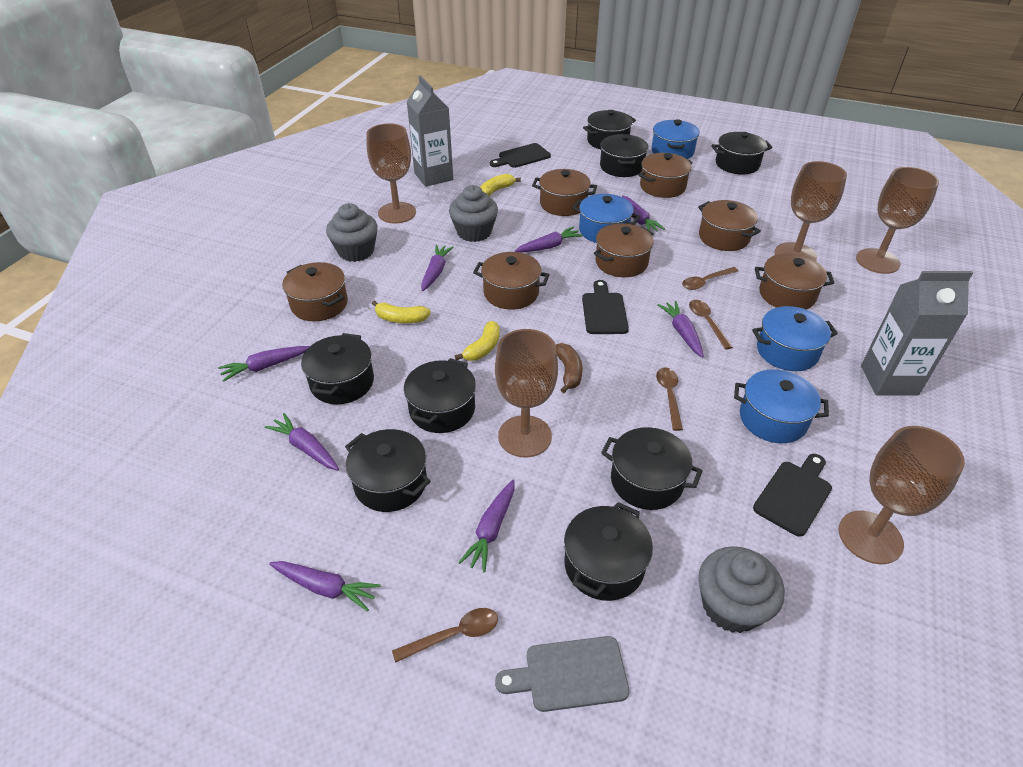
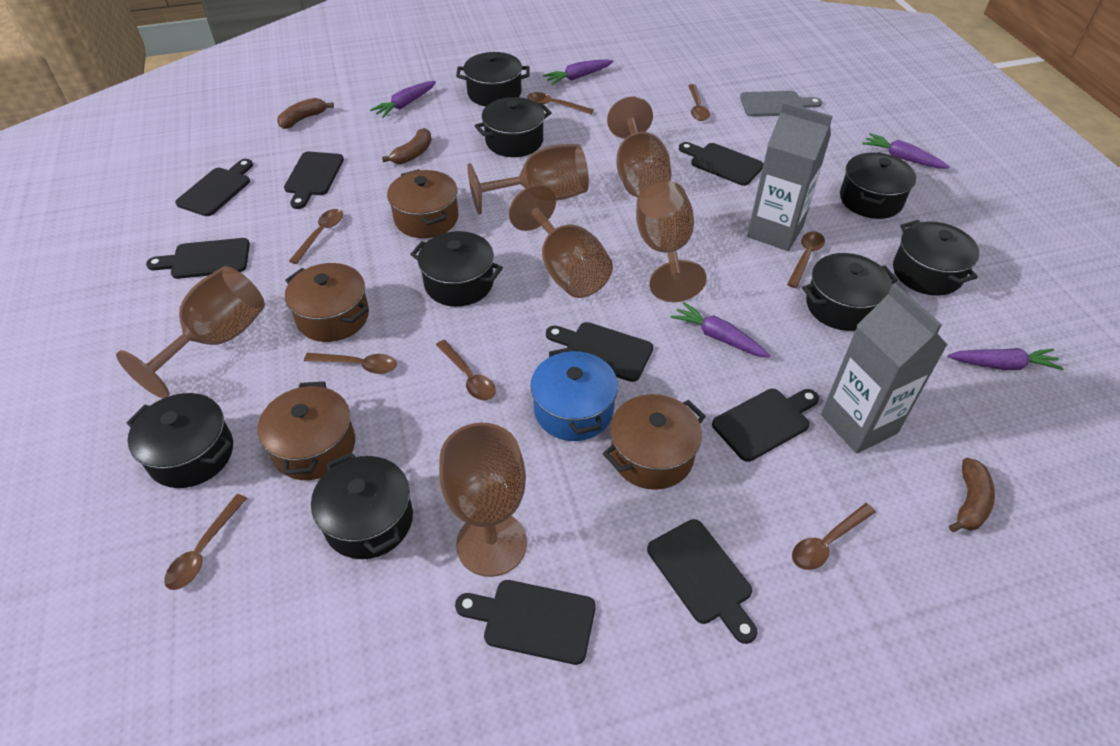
black cutting board: [490,143,551,168] [582,280,629,334] [753,454,832,537] = 3 -> [146,238,250,279] [175,159,253,216] [284,152,344,209] [455,580,596,665] [546,322,653,382] [647,519,757,644] [679,142,764,186] [712,389,819,462] = 8
blue pot: [572,194,640,243] [651,119,700,159] [734,369,829,443] [752,306,838,371] = 4 -> [531,347,618,441] = 1
brown banana: [556,343,582,393] = 1 -> [277,98,334,129] [382,128,432,164] [949,458,995,532] = 3
brown goblet: [366,123,416,223] [495,329,558,457] [775,161,847,261] [839,426,965,564] [856,167,939,274] = 5 -> [116,266,265,398] [439,423,527,577] [467,144,589,215] [509,185,613,298] [607,96,671,197] [636,180,707,302] = 6
brown pot: [282,262,348,321] [473,252,550,310] [532,169,597,216] [594,223,654,277] [639,153,693,198] [698,200,761,251] [755,253,834,310] = 7 -> [257,382,355,480] [285,263,369,342] [387,169,458,238] [603,394,706,490] = 4
brown spoon: [392,608,498,663] [656,368,683,431] [682,267,738,290] [689,300,733,350] = 4 -> [164,494,247,590] [289,209,343,264] [304,353,397,374] [436,340,496,400] [527,92,594,114] [688,84,710,121] [787,231,825,288] [792,503,876,570] = 8
grey cupcake: [326,203,378,262] [449,185,498,242] [698,546,785,633] = 3 -> none = 0
purple carrot: [218,346,310,382] [265,413,339,470] [269,561,381,611] [421,244,454,291] [458,480,515,572] [515,227,583,252] [622,196,665,231] [658,301,704,358] = 8 -> [370,81,436,118] [543,59,614,85] [671,302,770,358] [862,133,950,168] [947,348,1064,370] = 5
yellow banana: [372,300,431,323] [455,321,500,361] [480,174,521,197] = 3 -> none = 0

